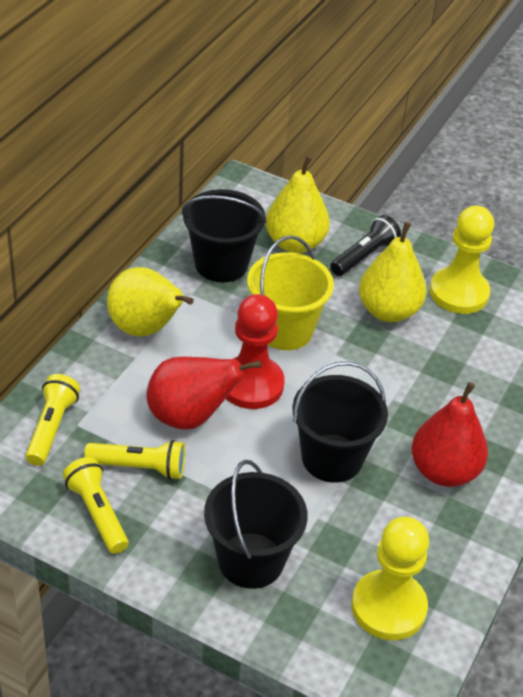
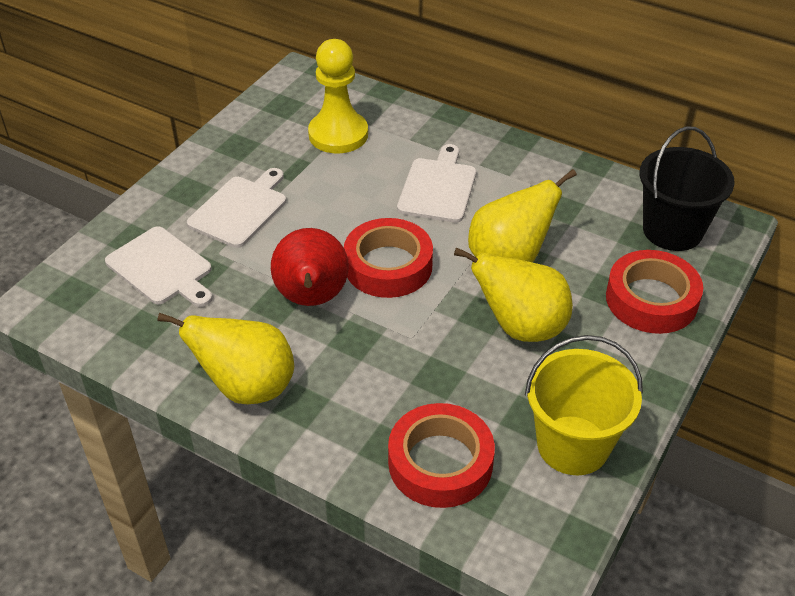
black bucket: [182,189,267,282] [204,460,308,589] [292,361,388,483] = 3 -> [639,126,735,251] = 1
black flashlight: [330,215,401,276] = 1 -> none = 0
red pawn: [226,294,285,409] = 1 -> none = 0
red pear: [147,357,261,429] [412,382,488,487] = 2 -> [271,228,349,306] = 1
red tape: none = 0 -> [344,218,433,298] [388,403,495,508] [606,250,703,334] = 3
white cutting board: none = 0 -> [105,226,213,307] [187,168,286,248] [397,144,476,223] = 3
yellow flashlight: [26,374,80,466] [63,457,129,554] [84,440,185,480] = 3 -> none = 0
yellow pawn: [352,517,429,640] [429,206,494,314] = 2 -> [308,39,368,153] = 1

